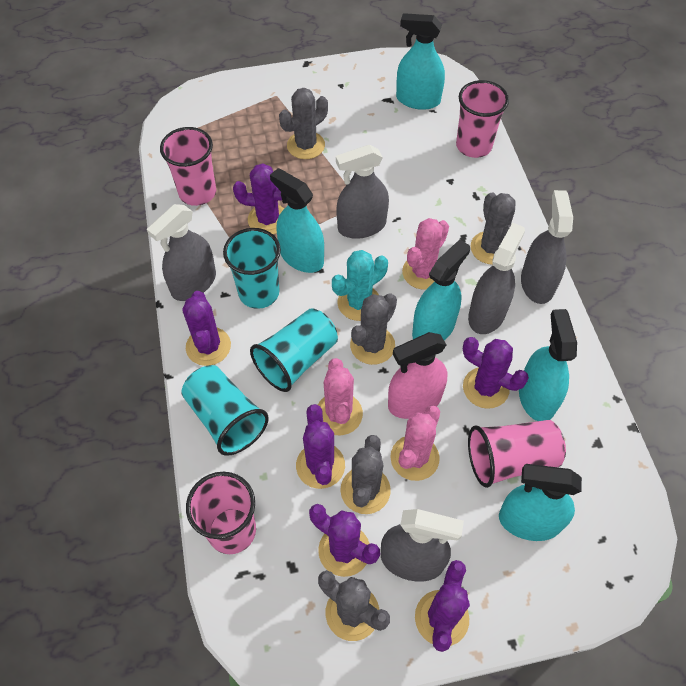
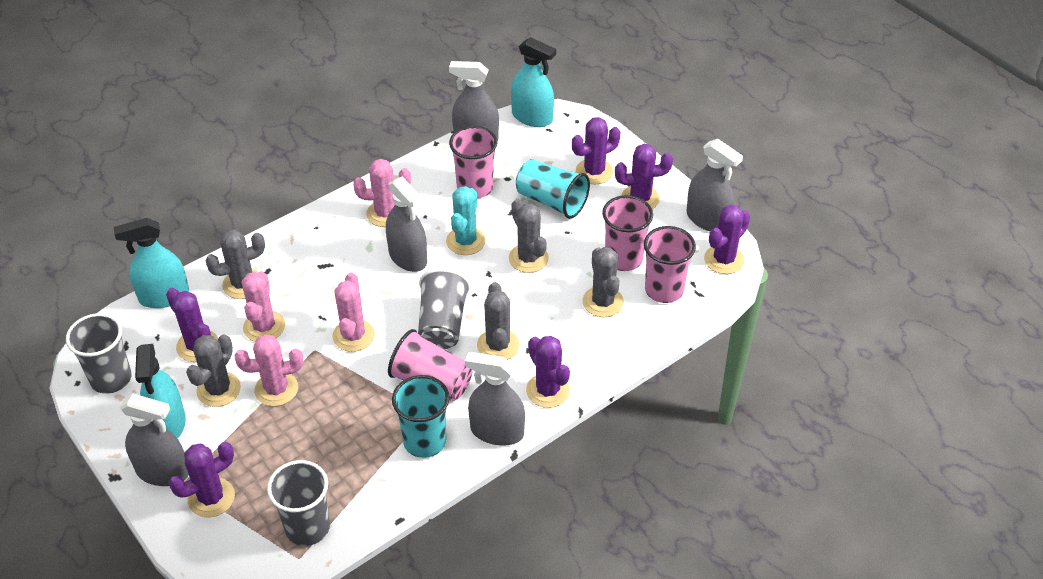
grey cup: none = 0 -> [66,313,132,394] [267,460,330,546] [418,269,470,349] = 3
pink cactus: [318,358,363,435] [390,405,440,481] [402,218,449,290] = 3 -> [235,334,303,406] [242,271,285,342] [333,272,375,352] [353,159,411,227] = 4
pink spray bottle: [388,332,447,419] = 1 -> none = 0
turquoise cup: [181,365,269,456] [223,228,281,309] [250,308,338,392] = 3 -> [392,375,450,458] [516,159,590,219] = 2
turquoise spray bottle: [270,168,324,273] [396,13,445,110] [412,239,470,340] [499,464,582,541] [519,309,577,421] = 5 -> [114,218,189,308] [135,344,186,439] [511,37,556,127] = 3

